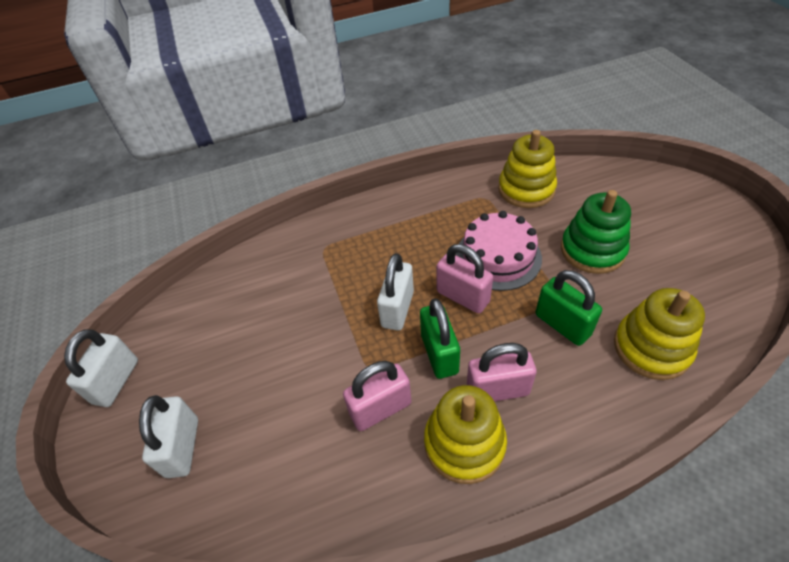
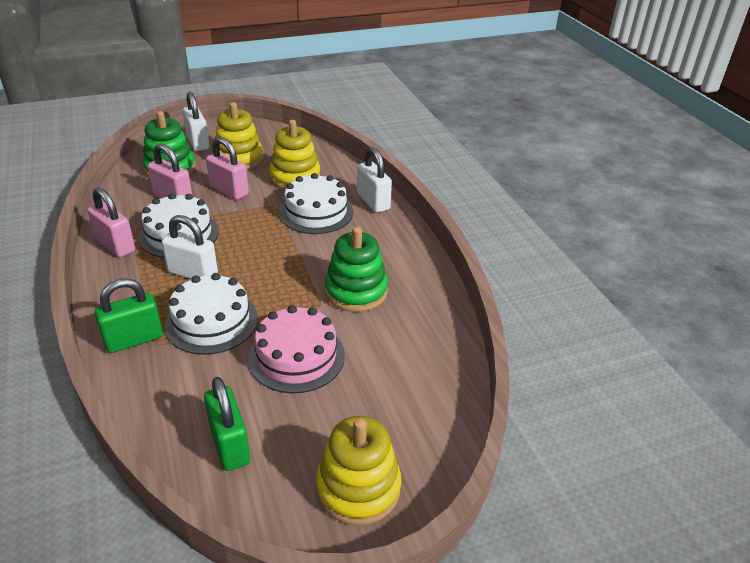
green stacking toy: [561,190,631,274] = 1 -> [143,111,196,178] [325,227,388,312] = 2
white cake: none = 0 -> [138,193,219,258] [165,273,258,355] [279,173,353,234] = 3

